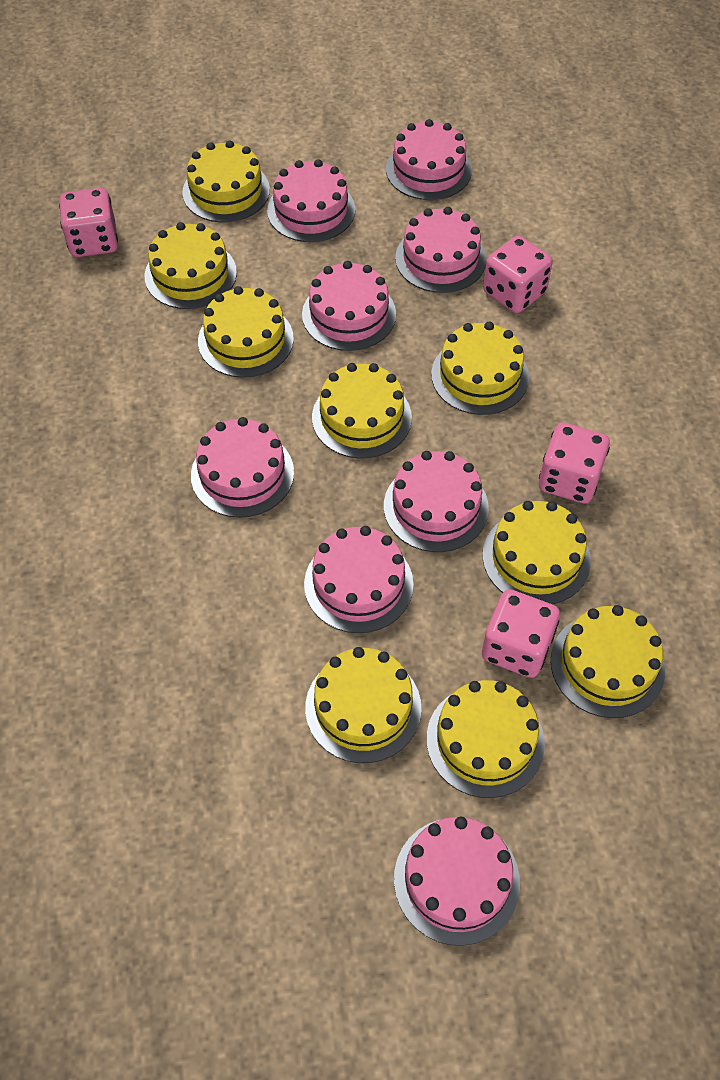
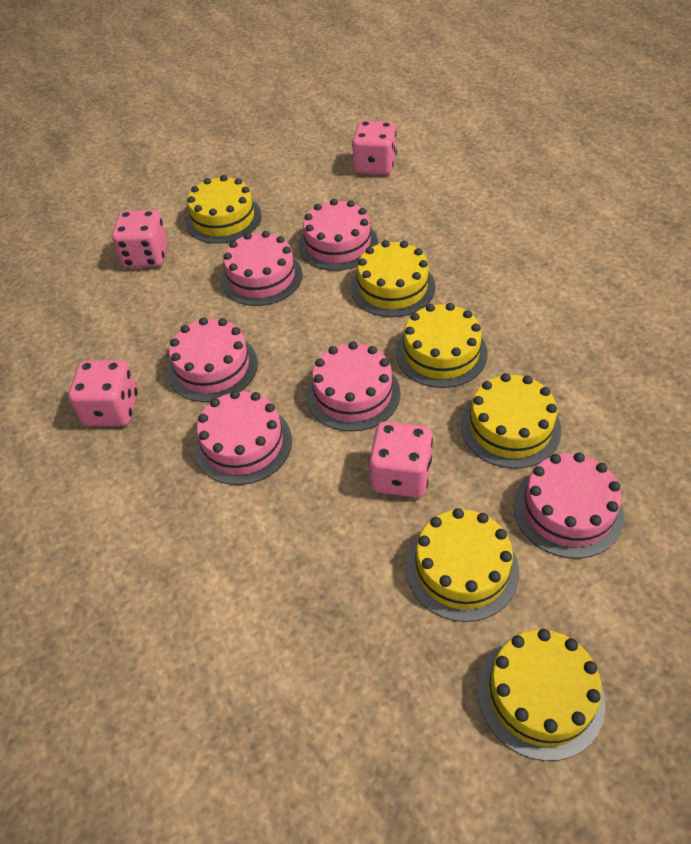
pink cake: [191,417,294,518] [267,159,355,242] [302,261,396,351] [304,526,413,633] [384,451,489,552] [386,119,472,200] [394,817,520,946] [395,207,486,293] = 8 -> [168,317,258,402] [194,390,292,485] [221,231,303,306] [298,199,378,271] [306,341,401,432] [514,453,624,559] = 6
yellow cake: [145,222,237,309] [182,140,270,222] [198,286,294,378] [305,647,421,763] [312,363,412,458] [427,680,545,798] [431,322,529,415] [482,501,591,604] [551,605,665,718] = 9 -> [186,175,262,244] [351,240,435,317] [396,303,488,388] [406,508,519,622] [461,373,561,469] [477,629,605,761] = 6

